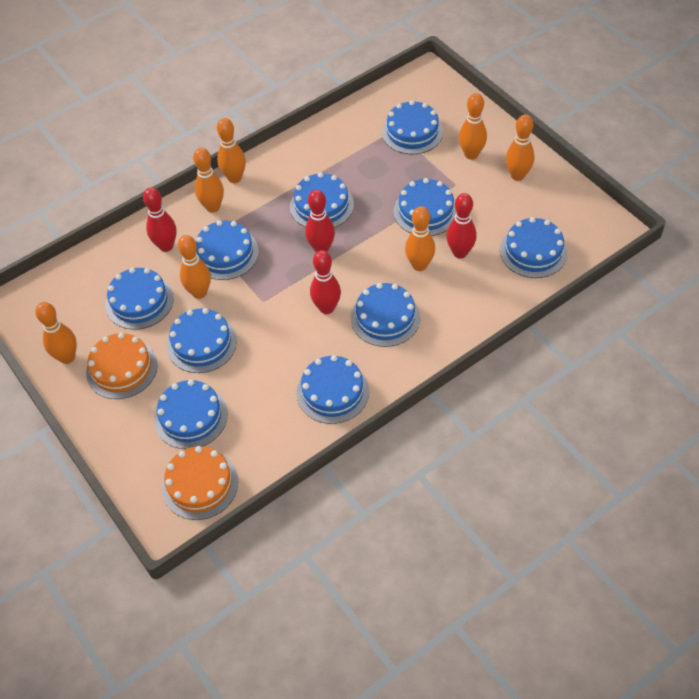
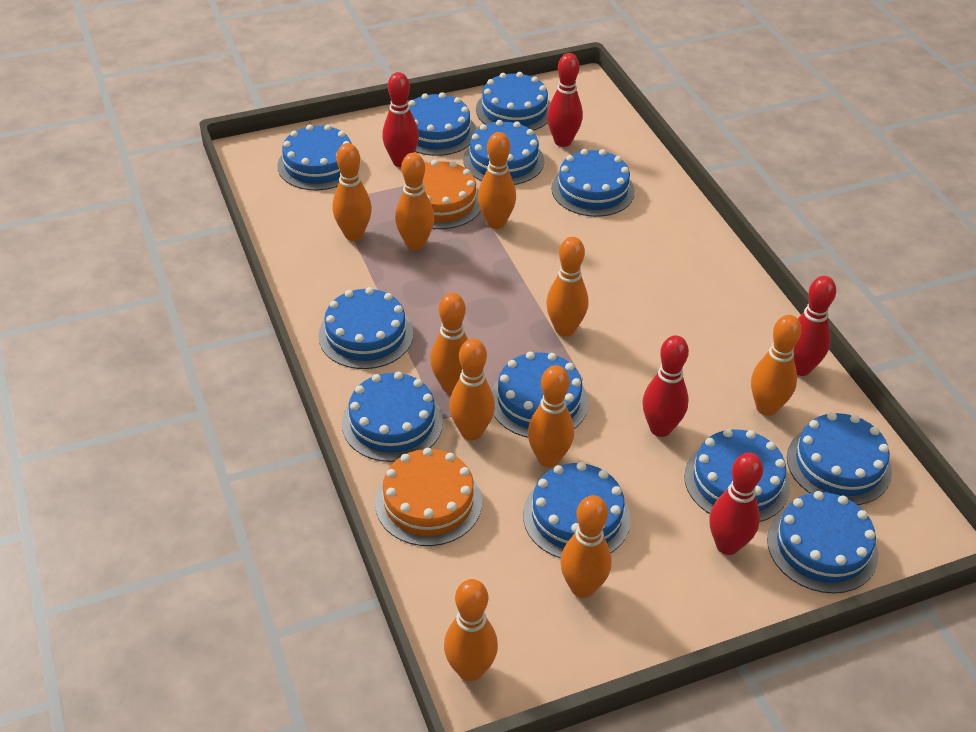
blue cake: [105,268,174,330] [154,380,228,449] [167,308,237,373] [196,220,259,280] [290,172,354,228] [296,355,369,424] [351,283,420,347] [382,100,443,154] [393,178,456,236] [500,217,568,278] = 10 -> [277,124,360,190] [318,287,413,369] [342,372,443,462] [408,92,476,156] [463,120,544,185] [476,72,550,131] [491,352,589,437] [523,462,631,558] [551,149,635,217] [684,429,790,522] [767,491,878,593] [787,412,892,505] = 12
orange bowling pin: [35,302,77,364] [178,235,211,299] [193,148,224,213] [217,118,246,183] [405,206,435,271] [459,93,487,160] [506,114,535,181] = 7 -> [332,143,372,241] [395,153,434,251] [430,293,468,394] [444,579,498,682] [449,339,495,441] [478,132,516,229] [528,365,574,467] [546,237,588,337] [560,495,612,598] [751,315,802,416] = 10
red bowling pin: [143,187,177,252] [305,190,335,253] [310,250,341,314] [446,193,477,258] = 4 -> [382,72,419,167] [547,53,583,147] [643,335,689,437] [709,453,763,555] [794,276,836,376] = 5

